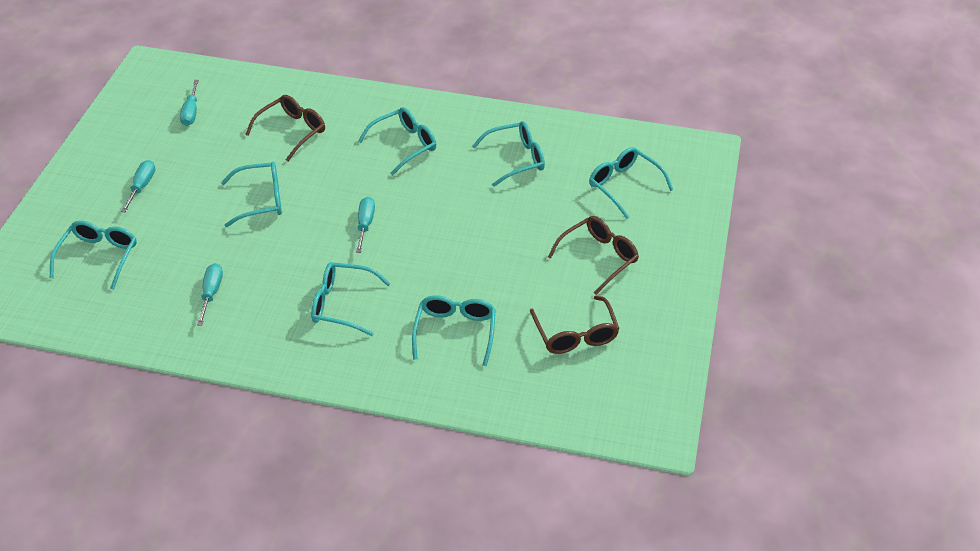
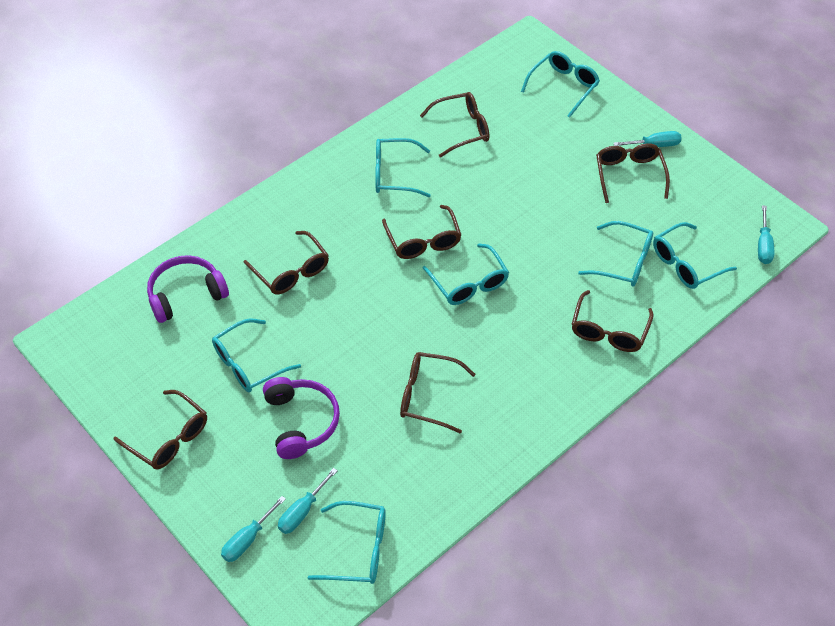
brown glasses: [245,95,325,162] [530,296,619,354] [548,216,639,295] = 3 -> [113,390,207,470] [244,231,329,294] [382,205,461,259] [400,352,476,433] [420,92,490,158] [572,290,654,352] [596,143,670,203] = 7
purple headphones: none = 0 -> [147,255,229,323] [263,377,340,459] = 2

